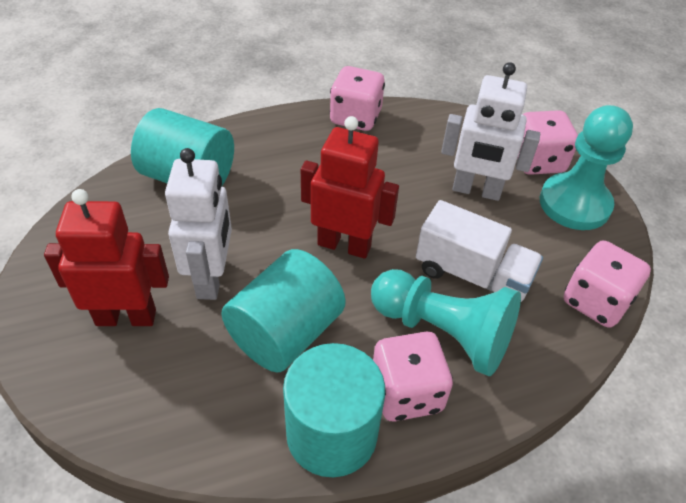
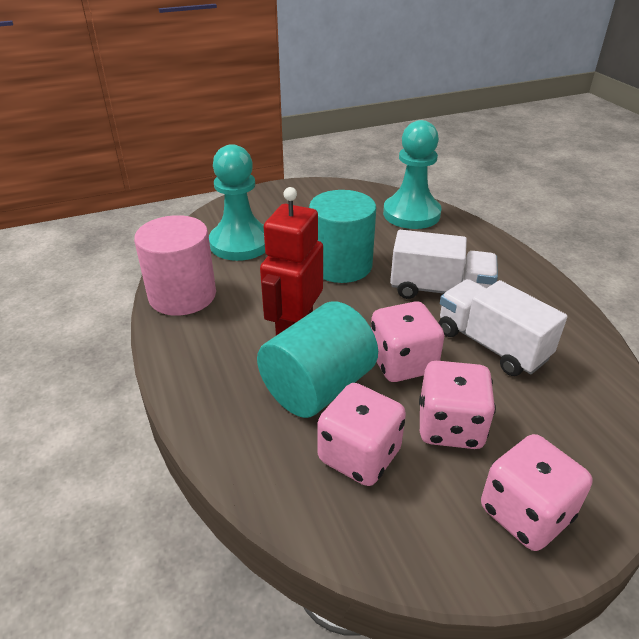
pink cylinder: none = 0 -> [134,215,216,316] = 1
red robot: [44,189,169,326] [301,116,399,259] = 2 -> [260,187,323,335] = 1
turquoise cylinder: [131,108,234,186] [221,249,346,372] [283,343,385,477] = 3 -> [257,301,378,418] [309,190,376,283] = 2
white robot: [165,148,232,300] [441,62,540,201] = 2 -> none = 0
white truck: [416,200,543,302] = 1 -> [390,230,498,299] [439,279,567,376] = 2

